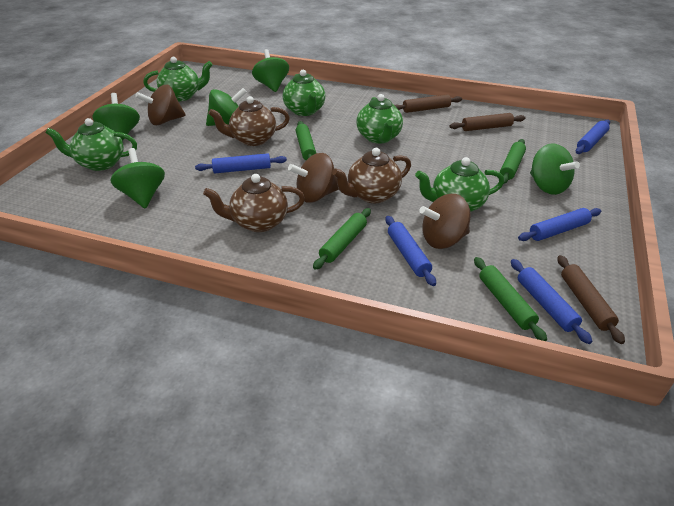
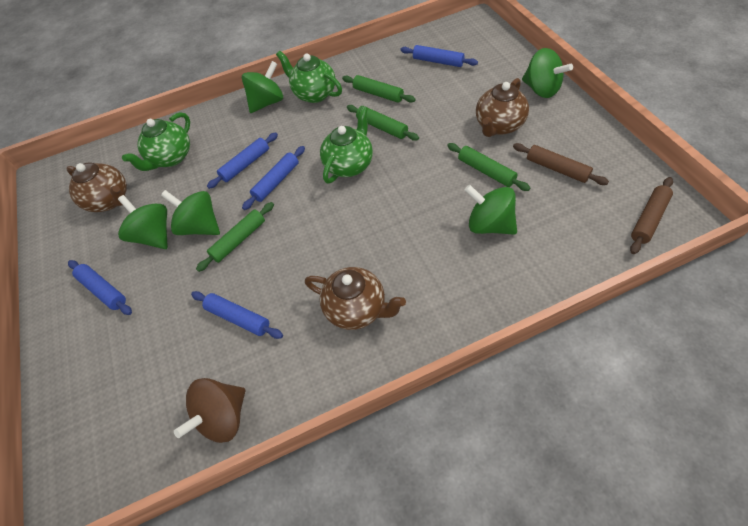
brown rolling pin: [394,94,462,113] [450,113,525,131] [557,255,625,344] = 3 -> [513,143,609,185] [630,177,673,254] = 2
brown spinning top: [135,85,186,125] [288,153,339,203] [419,194,471,249] = 3 -> [174,378,246,443] = 1
green teapot: [45,118,137,171] [143,57,213,101] [283,70,325,116] [356,94,403,144] [415,157,504,212] = 5 -> [122,112,190,171] [276,51,342,103] [320,106,373,183] = 3

